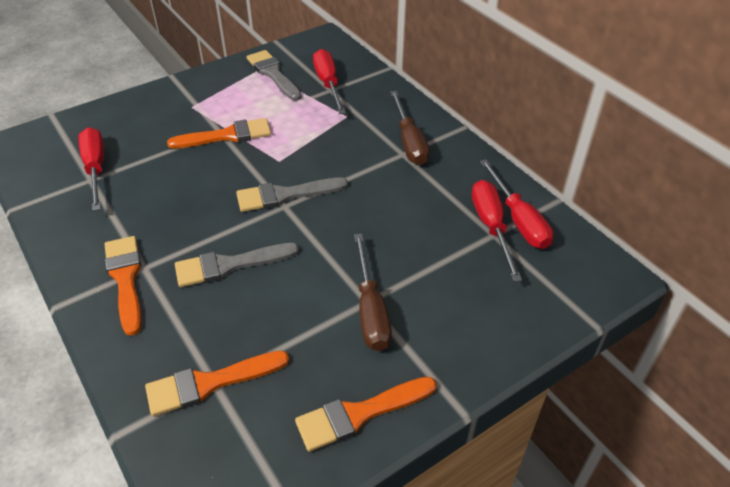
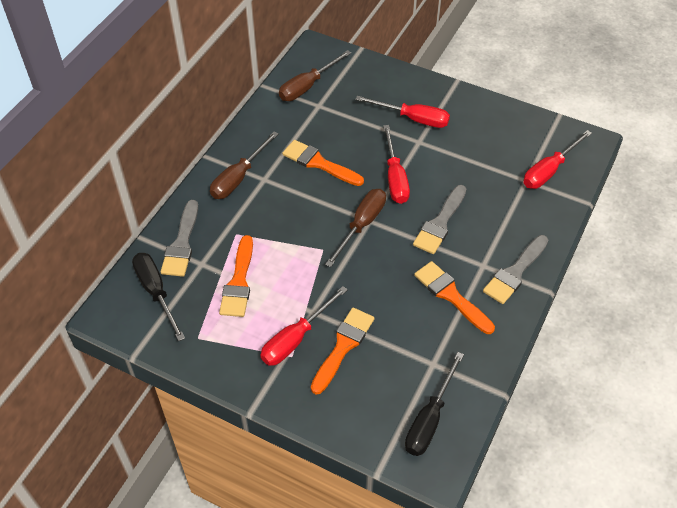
black screwdriver: none = 0 -> [132,253,185,341] [405,352,464,456] = 2
brown screwdriver: [354,234,392,351] [390,91,430,165] = 2 -> [210,131,279,199] [279,50,351,101] [325,189,386,267] = 3

